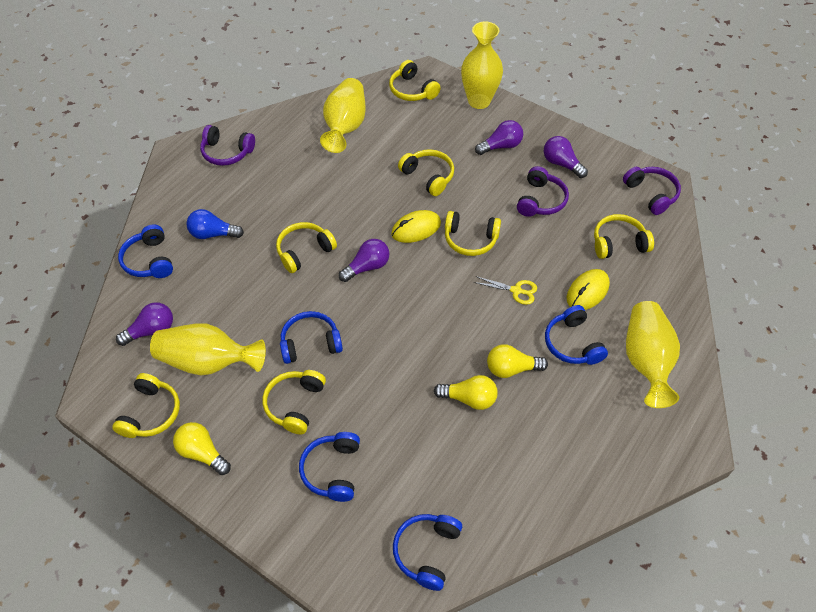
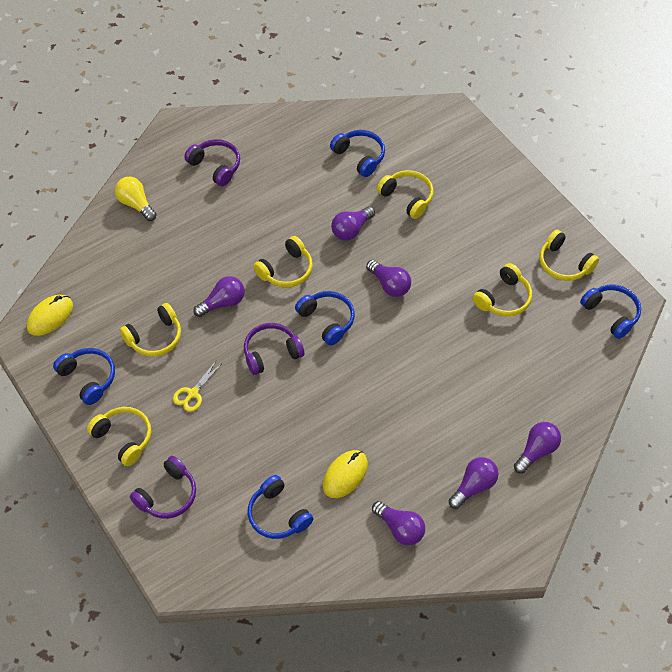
blue light bulb: [186,209,244,239] = 1 -> none = 0
purple light bulb: [116,302,173,346] [339,239,389,282] [475,120,523,155] [544,136,588,178] = 4 -> [193,276,245,317] [331,206,375,241] [366,260,411,297] [372,501,425,545] [448,457,499,509] [514,422,561,474] = 6
yellow headphones: [112,373,180,438] [263,370,326,434] [276,222,337,273] [389,60,441,101] [398,149,454,196] [445,211,501,256] [594,214,654,259] = 7 -> [87,407,151,466] [120,303,181,357] [253,236,313,287] [377,170,434,219] [473,263,532,317] [540,229,599,281] = 6
yellow light bulb: [173,422,231,475] [434,375,498,410] [487,344,548,378] = 3 -> [115,177,157,221] = 1
yellow vase: [150,323,266,375] [320,78,366,153] [461,21,503,109] [626,301,680,408] = 4 -> none = 0

